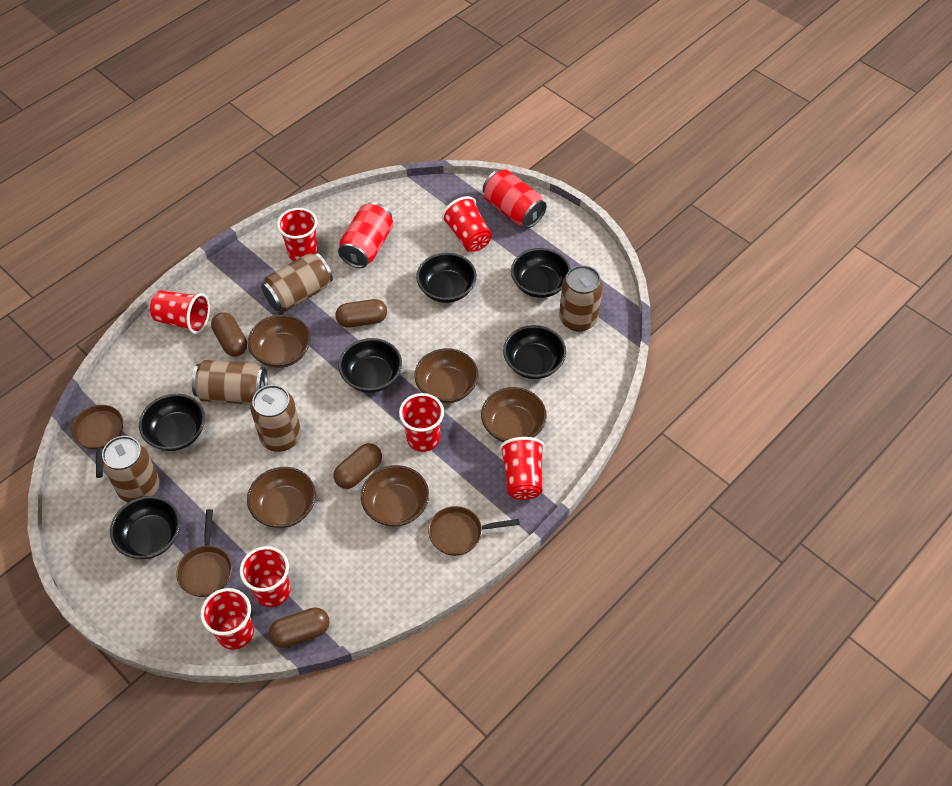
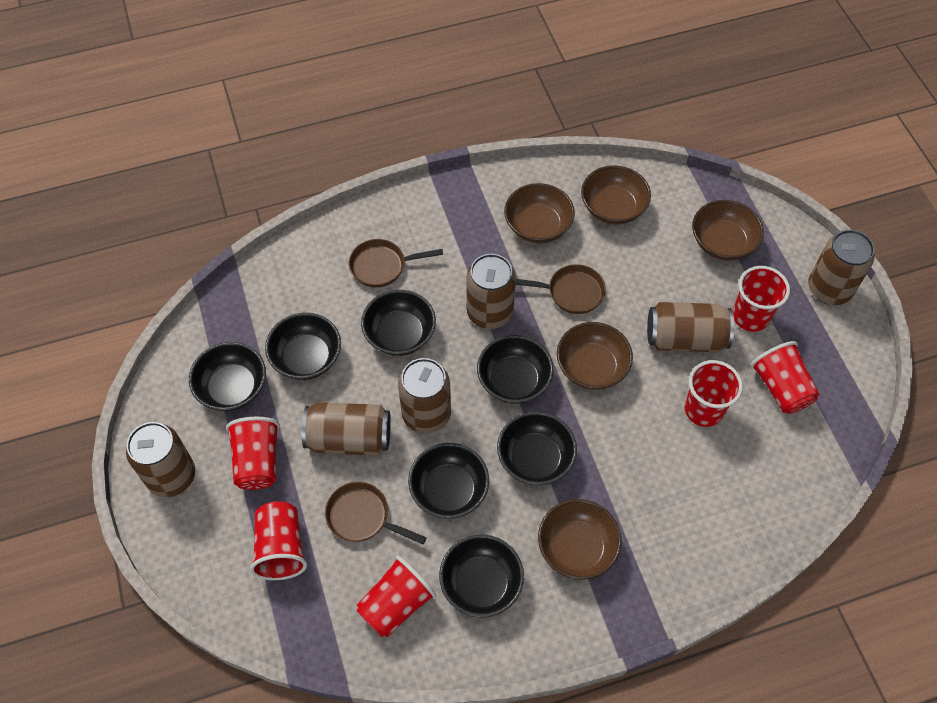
black bowl: [110,496,181,559] [139,394,205,451] [338,338,402,393] [416,253,477,303] [503,325,566,379] [511,248,571,298] = 6 -> [189,342,266,411] [265,313,341,380] [361,290,436,356] [408,443,489,519] [439,535,524,618] [477,335,553,404] [497,412,577,485] = 7
brown can: [101,436,160,502] [192,360,268,405] [250,385,301,452] [261,253,333,311] [559,265,603,331] = 5 -> [126,422,195,497] [302,402,391,456] [398,358,451,434] [466,254,516,329] [647,302,734,352] [808,230,875,305] = 6
brown capsule: [211,312,247,356] [269,607,330,648] [334,443,382,489] [336,299,387,328] = 4 -> none = 0
red can: [338,202,393,268] [483,170,547,228] = 2 -> none = 0
red cup: [150,290,210,334] [201,588,254,650] [240,546,291,607] [277,208,318,261] [399,393,444,452] [442,196,492,252] [500,437,544,500] = 7 -> [226,417,280,490] [250,501,307,580] [356,556,437,637] [685,360,743,427] [733,266,790,332] [750,341,820,414] = 6

